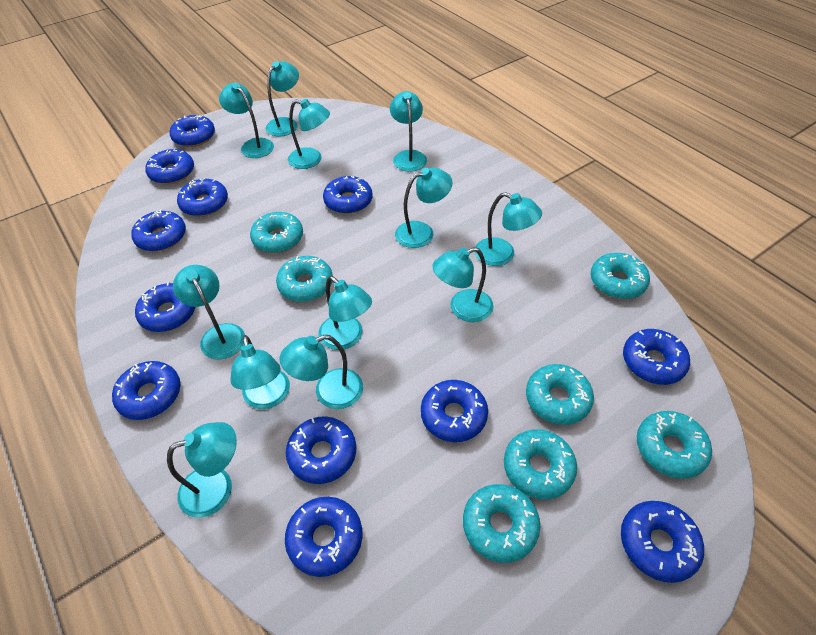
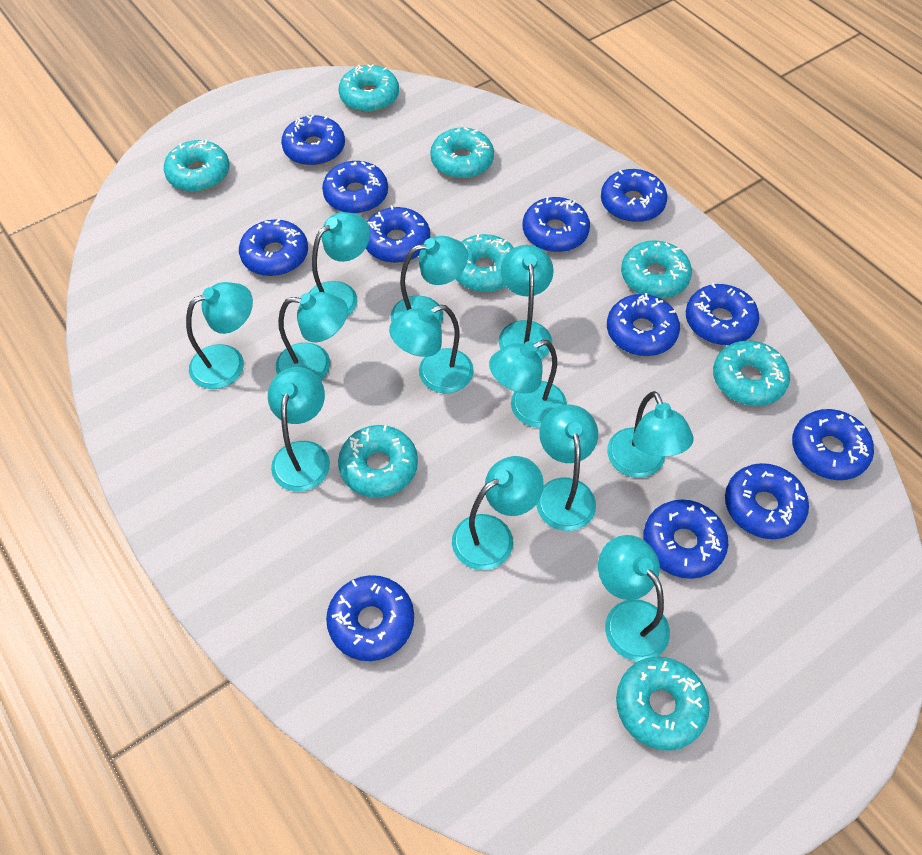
turquoise donut: [250,212,303,253] [276,256,333,302] [463,484,540,563] [504,429,577,499] [526,364,594,425] [591,253,650,299] [637,411,712,479] = 7 -> [164,140,229,192] [338,425,418,498] [339,64,399,113] [430,127,494,179] [456,234,514,292] [616,657,710,751] [621,240,692,299] [713,340,790,406] = 8

